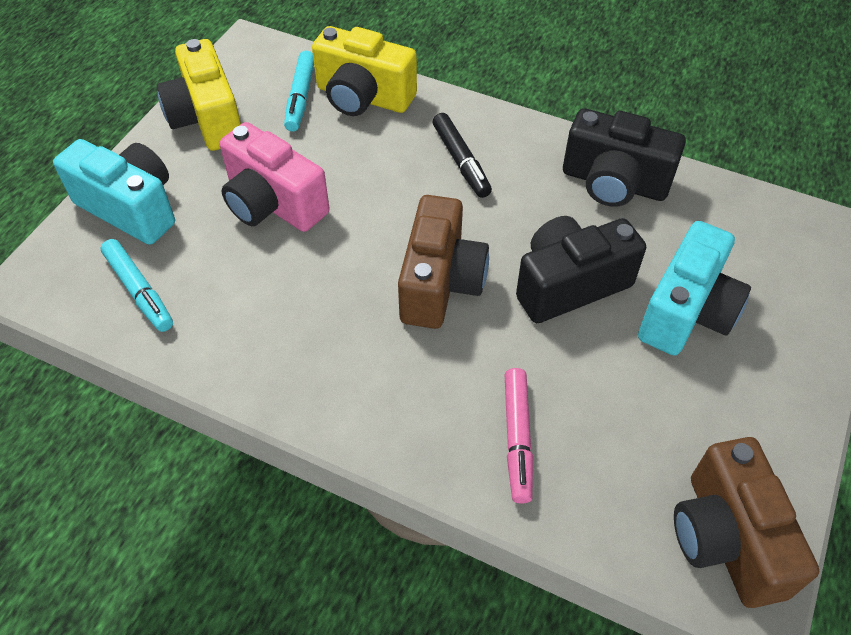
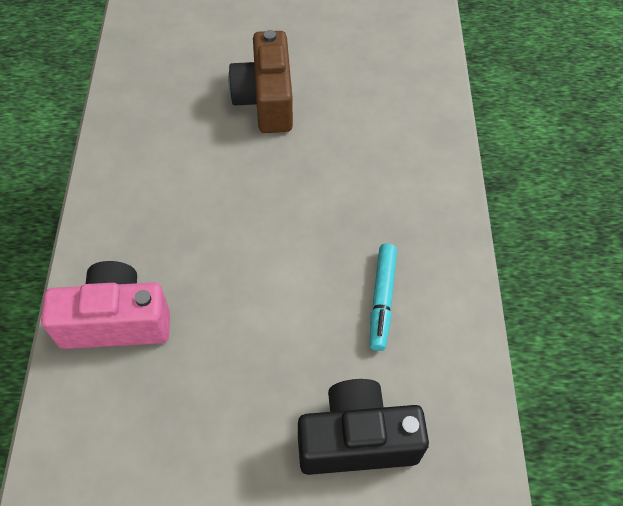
black camera: [516,216,646,323] [563,108,686,207] = 2 -> [298,379,429,475] = 1
black marker: [433,113,492,198] = 1 -> none = 0
brown camera: [398,195,489,329] [674,437,819,608] = 2 -> [228,30,293,133] = 1
pink marker: [505,368,533,504] = 1 -> none = 0
turquoise camera: [53,139,175,245] [638,221,751,356] = 2 -> none = 0
turquoise marker: [101,239,173,332] [284,51,314,132] = 2 -> [370,243,397,351] = 1
yellow camera: [157,39,241,151] [312,26,417,116] = 2 -> none = 0

